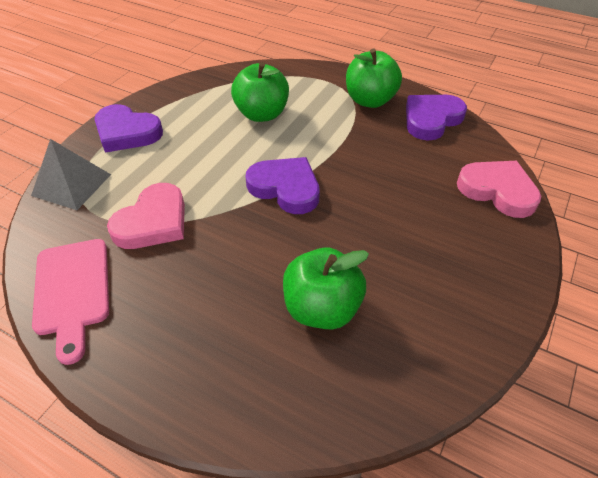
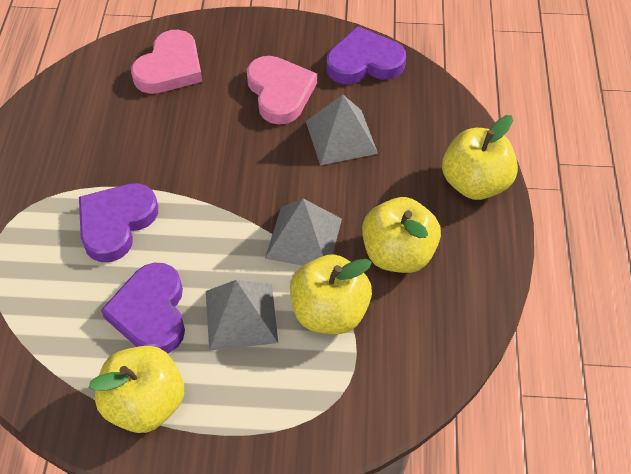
green apple: [231,62,289,122] [283,248,369,329] [346,48,402,108] = 3 -> none = 0
grey pyramid: [31,139,111,210] = 1 -> [206,280,278,351] [265,198,342,266] [306,95,378,165] = 3
pink cutting board: [32,239,109,365] = 1 -> none = 0
yellow apple: none = 0 -> [89,346,184,433] [290,254,372,334] [362,197,441,273] [442,115,518,200] = 4

